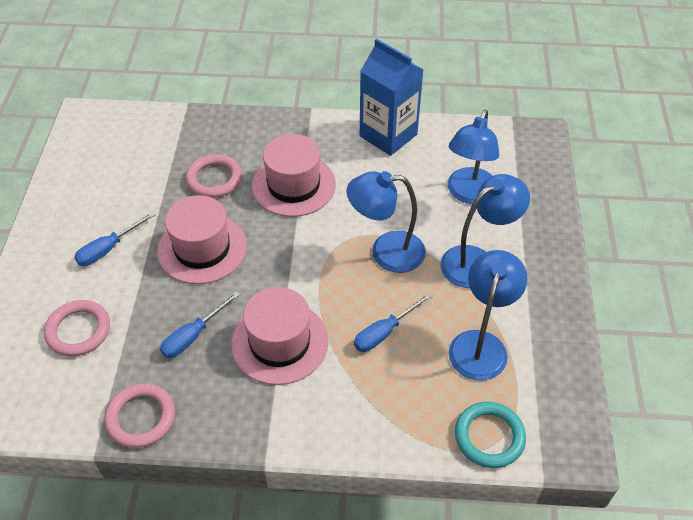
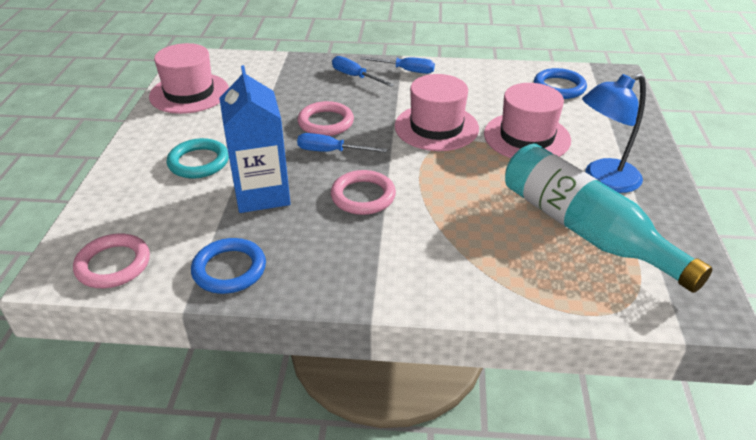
blue lamp: [347,171,426,273] [441,174,530,288] [447,110,500,204] [449,250,528,381] = 4 -> [582,73,646,193] = 1
blue ring: none = 0 -> [191,238,266,294] [534,68,587,99] = 2
turquoise bottle: none = 0 -> [505,143,712,293] = 1

